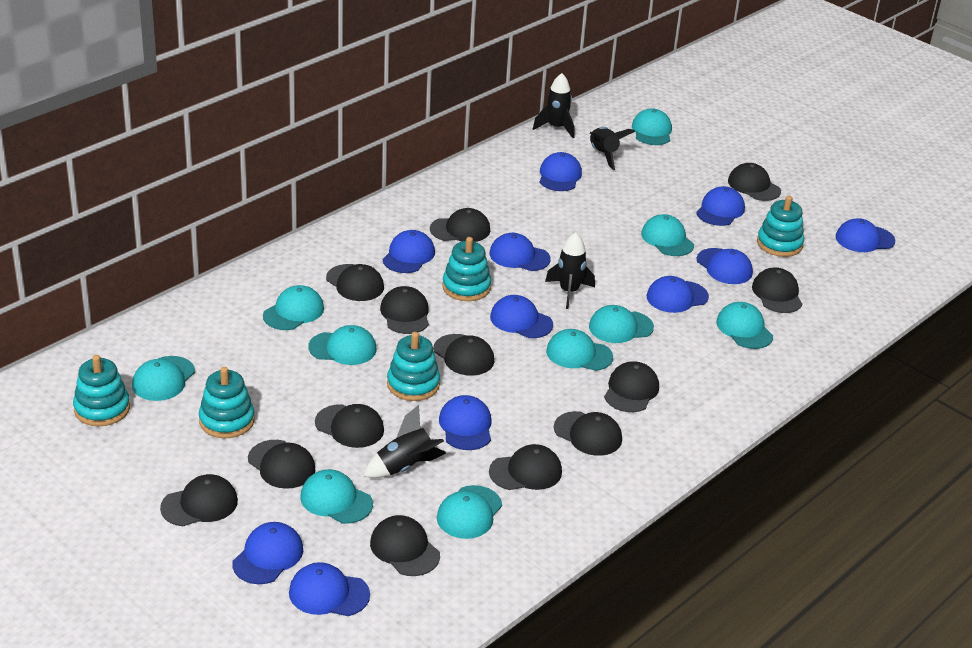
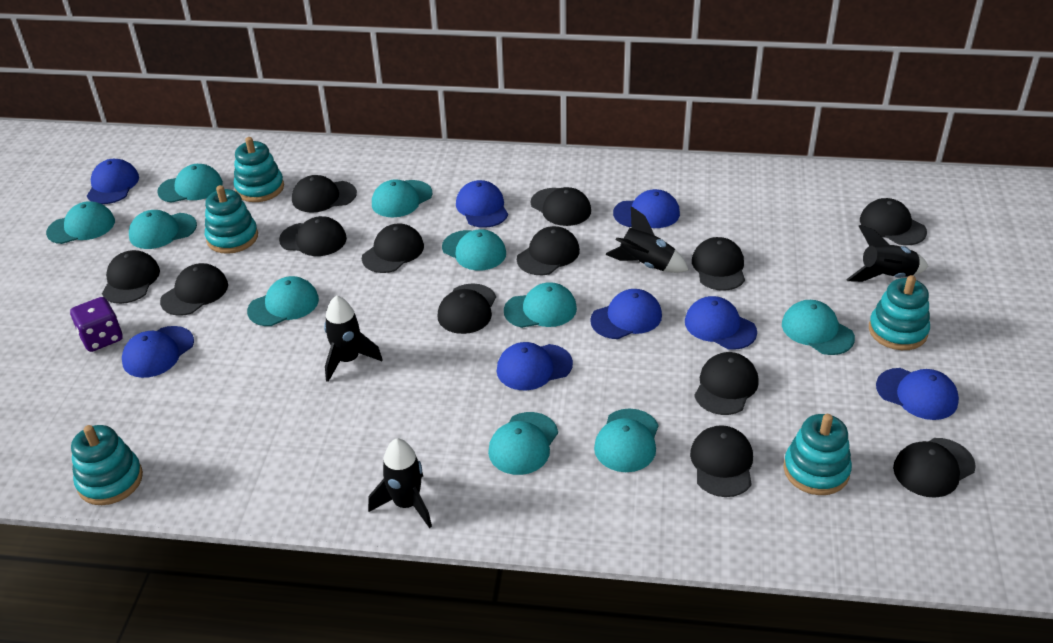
blue cap: [233,522,303,584] [289,562,370,616] [383,230,435,273] [439,395,491,450] [490,233,551,271] [490,295,553,338] [540,152,582,191] [647,276,709,313] [696,186,745,226] [696,248,753,284] [836,218,895,252] = 11 -> [87,159,139,204] [122,326,194,378] [456,180,508,228] [497,342,573,390] [590,289,662,339] [613,189,680,228] [685,296,757,350] [876,368,959,420] = 8
purple dice: none = 0 -> [70,297,123,352] = 1

